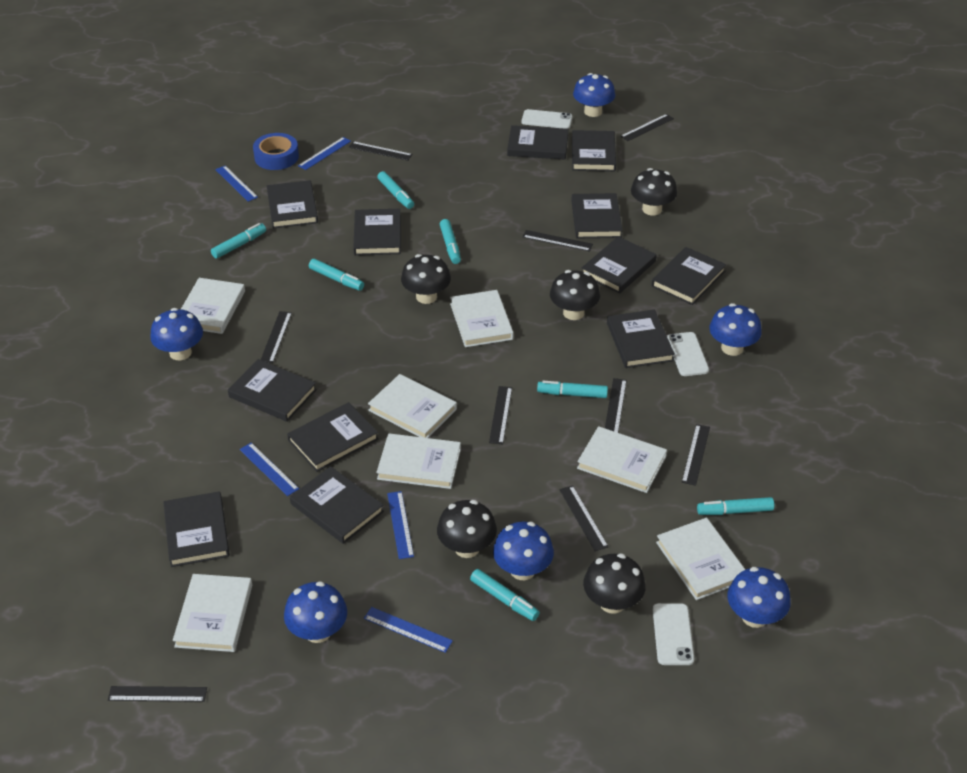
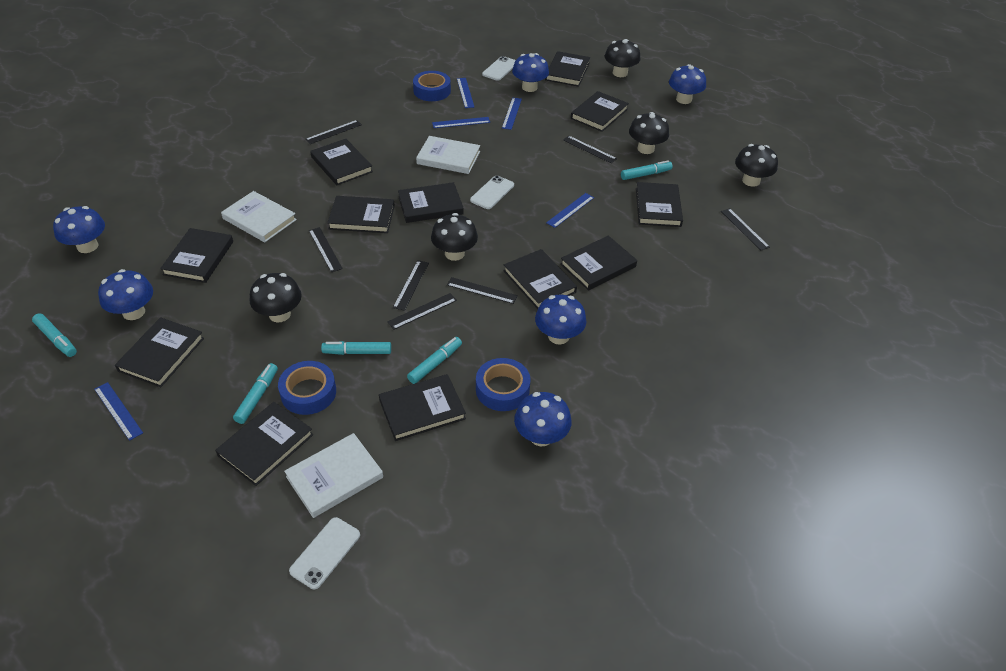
black ruler: [108,686,207,702] [261,311,292,363] [349,141,412,161] [489,386,512,444] [523,230,593,252] [559,485,609,551] [605,378,627,433] [620,114,674,141] [682,424,710,486] = 9 -> [305,120,362,144] [309,227,343,272] [387,293,457,330] [393,260,429,311] [447,277,518,304] [563,136,617,163] [721,208,770,250] = 7
blue tape: [253,133,299,170] = 1 -> [278,361,336,415] [413,71,451,101] [476,358,531,411] = 3
turquoise marker: [211,223,266,259] [309,259,364,291] [377,171,414,209] [440,219,461,264] [470,569,540,621] [537,381,608,398] [697,497,774,515] = 7 -> [32,313,77,357] [233,363,278,424] [321,341,391,355] [407,337,462,384] [621,160,673,180] = 5
white book: [173,574,252,652] [181,278,245,334] [368,374,457,438] [376,433,461,489] [450,290,513,347] [577,426,667,493] [656,518,745,600] = 7 -> [221,191,297,242] [284,433,383,518] [416,136,480,174] = 3

